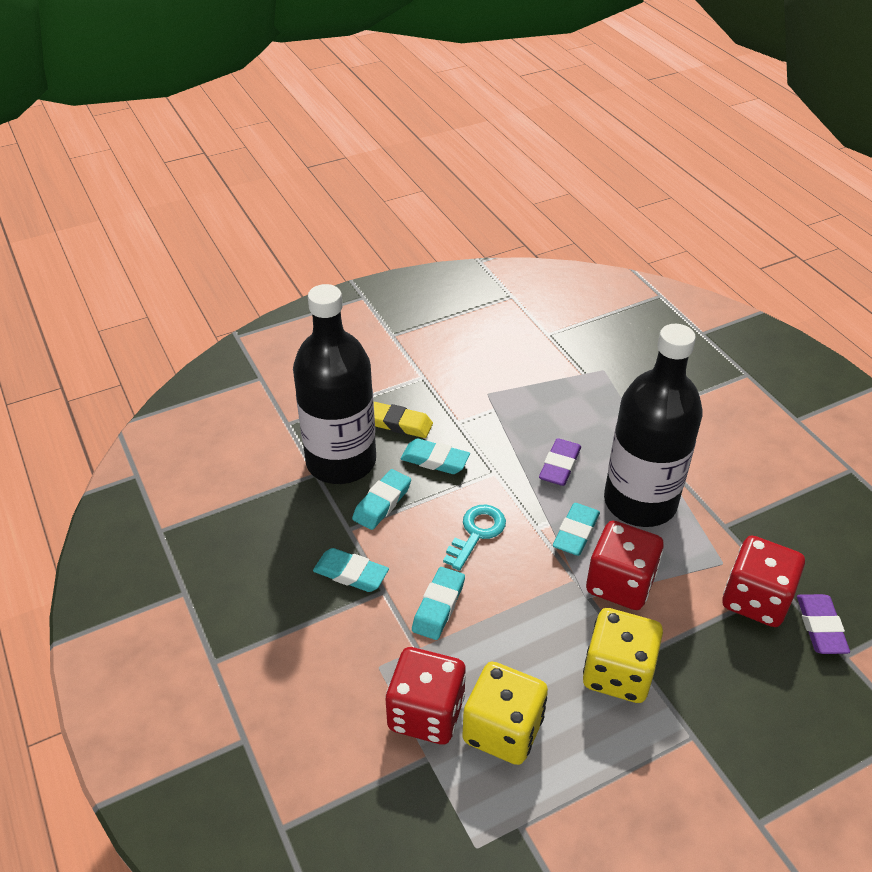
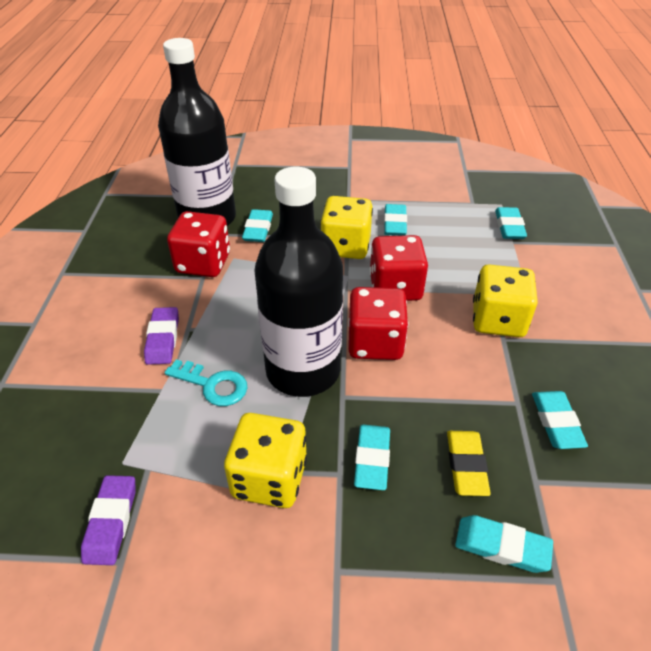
turquoise eraser: [313,548,389,592] [352,469,411,530] [401,438,470,474] [412,567,465,640] [553,503,600,556] = 5 -> [242,209,273,242] [354,424,390,490] [384,204,407,236] [455,515,553,573] [495,207,527,239] [532,391,588,449] = 6
yellow dice: [462,662,548,765] [583,608,663,703] = 2 -> [224,413,307,508] [320,196,373,259] [473,265,538,337] = 3

